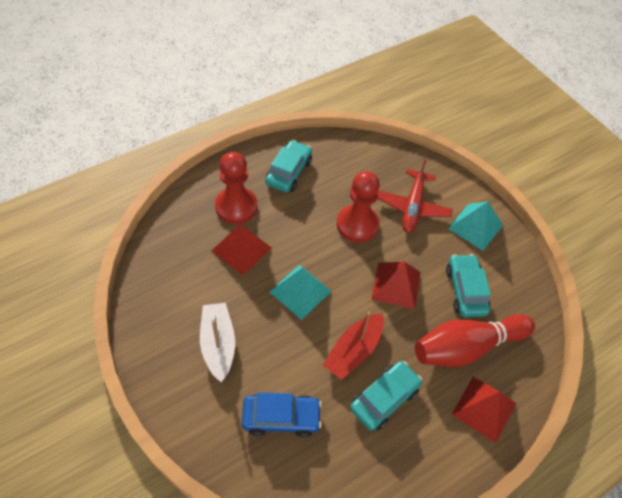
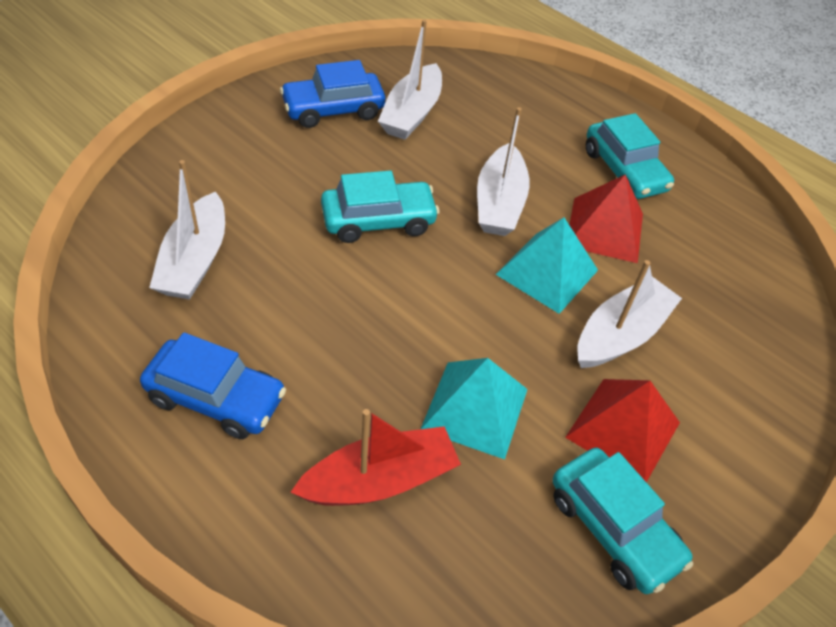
blue car: [242,392,322,438] = 1 -> [140,332,286,439] [280,60,385,128] = 2
red bowling pin: [415,314,535,367] = 1 -> none = 0
red pawn: [215,152,258,224] [337,171,380,243] = 2 -> none = 0
red plane: [377,160,453,233] = 1 -> none = 0
red pyramid: [212,224,272,275] [371,262,421,309] [451,377,516,443] = 3 -> [565,379,680,482] [569,175,643,263] = 2
white boat: [200,303,235,382] = 1 -> [149,160,225,300] [378,20,442,140] [477,107,530,236] [577,260,682,368] = 4

